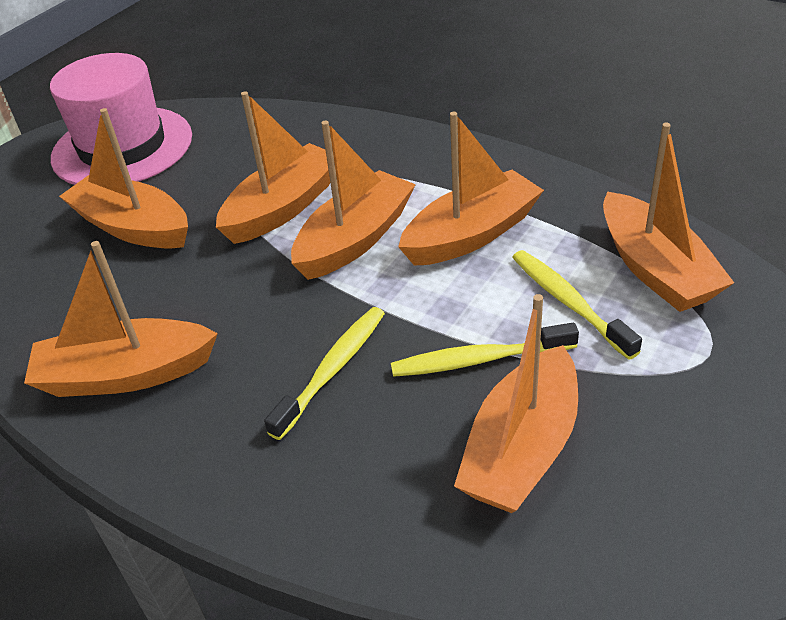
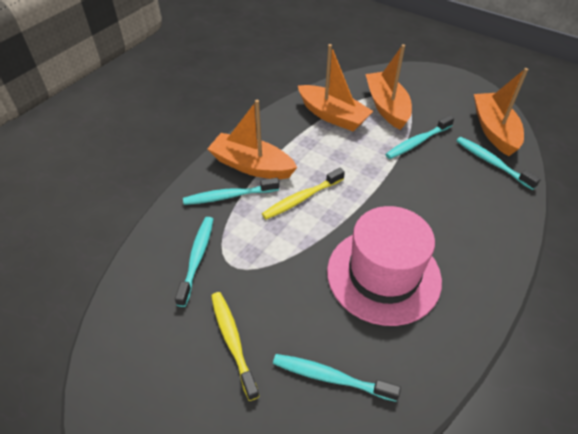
orange boat: [24,241,218,397] [59,108,188,249] [216,91,330,244] [291,121,416,280] [398,112,544,266] [454,294,578,513] [603,123,734,312] = 7 -> [208,100,297,179] [298,44,373,131] [366,44,412,130] [474,68,528,156] = 4
turquoise toothbrush: none = 0 -> [175,217,213,307] [183,178,279,205] [273,354,401,402] [385,115,454,159] [456,137,541,190] = 5
yellow toothbrush: [264,307,385,440] [391,323,579,377] [512,250,642,360] = 3 -> [211,292,260,401] [262,168,345,219] = 2

